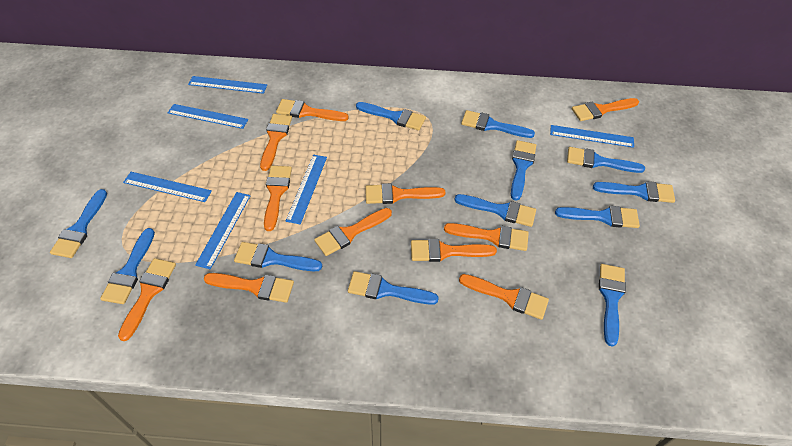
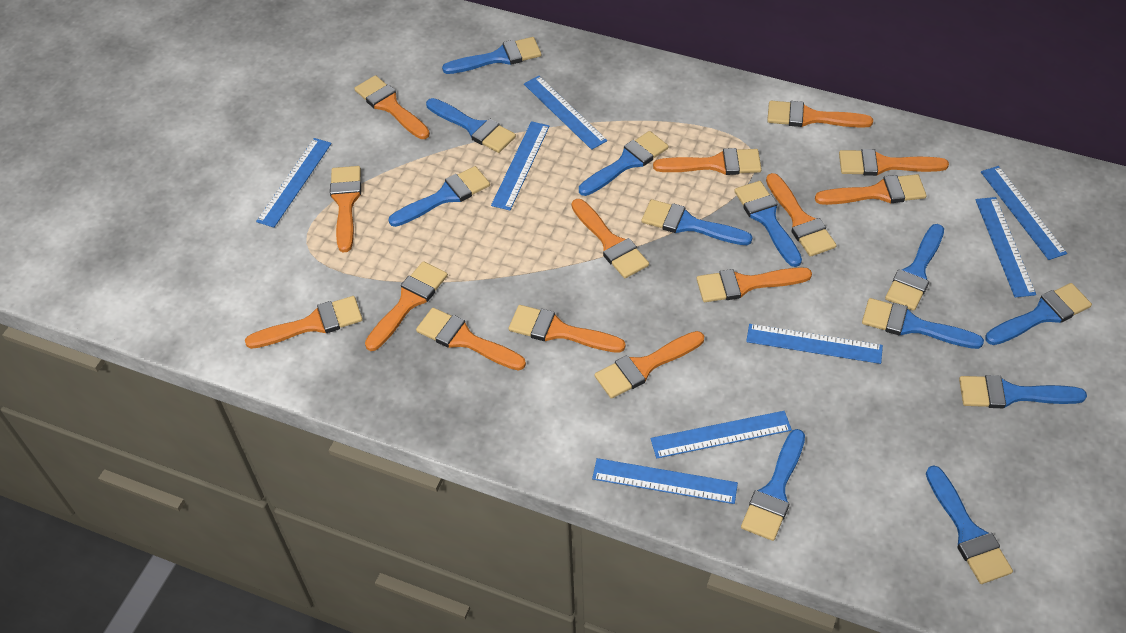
blue ruler: [123,172,212,202] [168,104,248,129] [188,76,267,94] [195,192,251,269] [286,155,327,224] [550,125,634,148] = 6 -> [256,138,332,227] [491,121,550,210] [524,76,607,150] [592,458,738,504] [650,411,792,458] [746,324,883,364] [976,197,1036,298] [981,166,1067,260] = 8
orange brush: [118,258,176,341] [204,273,294,303] [260,114,292,171] [264,166,292,231] [276,99,349,121] [314,208,392,256] [365,183,446,204] [411,239,497,262] [444,223,529,251] [459,274,549,320] [572,98,639,121] = 11 -> [245,296,363,349] [330,166,361,252] [354,75,430,139] [365,261,448,351] [416,308,526,371] [508,305,626,353] [572,199,649,278] [594,331,704,399] [653,148,762,175] [697,267,812,302] [766,173,837,257] [767,101,873,128] [815,174,927,205] [839,149,949,176] = 14

